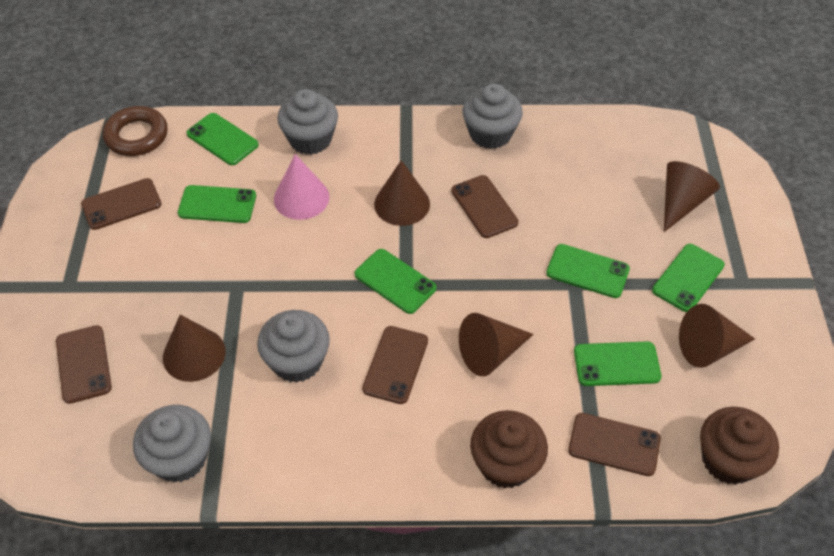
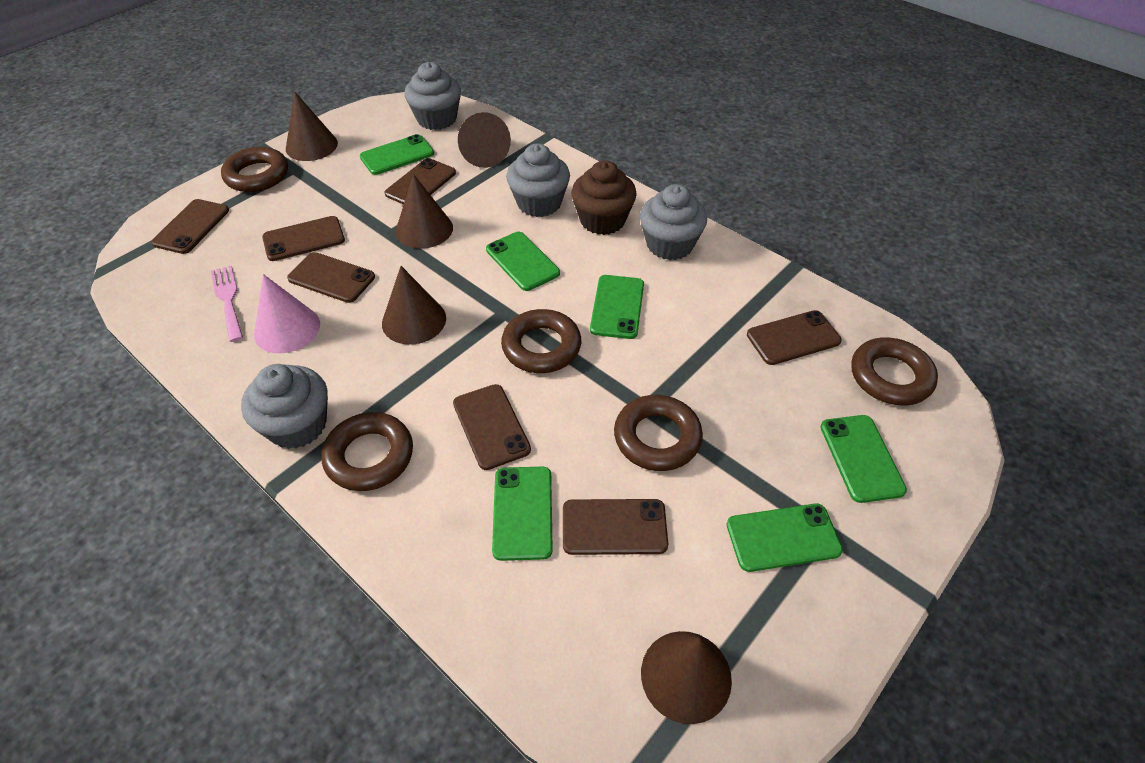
brown cupcake: [470,410,548,488] [700,407,779,485] = 2 -> [571,160,637,235] = 1
brown phone: [56,325,112,404] [81,178,162,230] [362,326,428,404] [452,175,519,238] [568,413,661,476] = 5 -> [151,199,229,254] [262,216,345,261] [287,252,375,303] [384,158,456,205] [453,384,531,470] [563,499,668,555] [747,310,842,365] = 7
brown ring: [103,106,168,156] = 1 -> [221,147,288,192] [321,412,413,491] [501,309,581,373] [614,395,703,471] [851,337,938,406] = 5
pink fork: none = 0 -> [211,265,243,342] = 1

